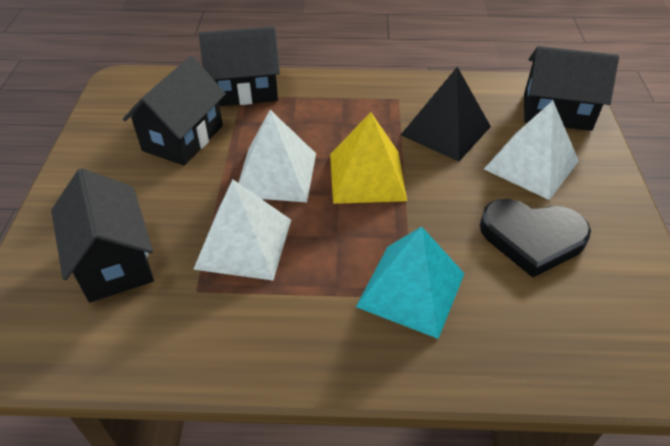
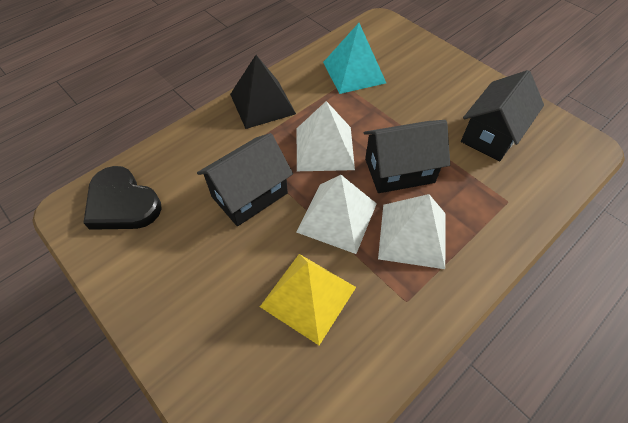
black house: [51,168,154,302] [123,56,226,166] [199,27,280,106] [524,46,619,131] = 4 -> [197,133,293,226] [363,120,450,193] [461,70,544,161] = 3

